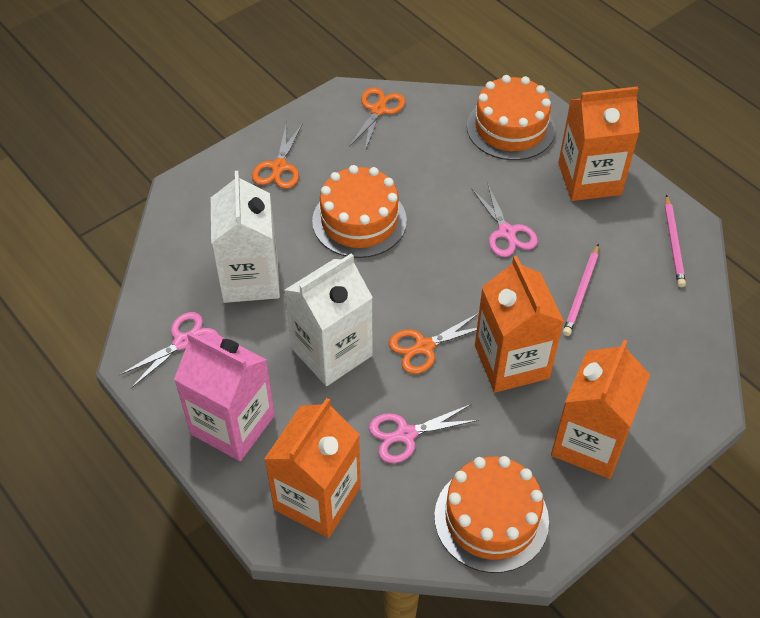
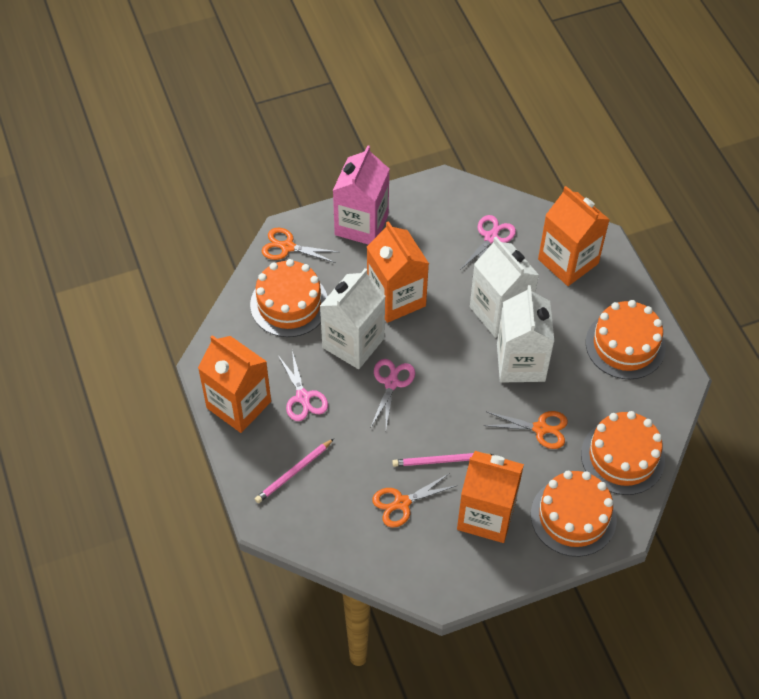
orange cake: [312,165,407,258] [434,456,549,573] [467,75,555,160] = 3 -> [250,259,328,337] [531,471,617,557] [581,411,665,495] [586,300,666,379] = 4
white carton: [211,171,280,303] [284,253,373,386] = 2 -> [320,268,386,369] [470,237,539,338] [497,285,554,383] = 3

